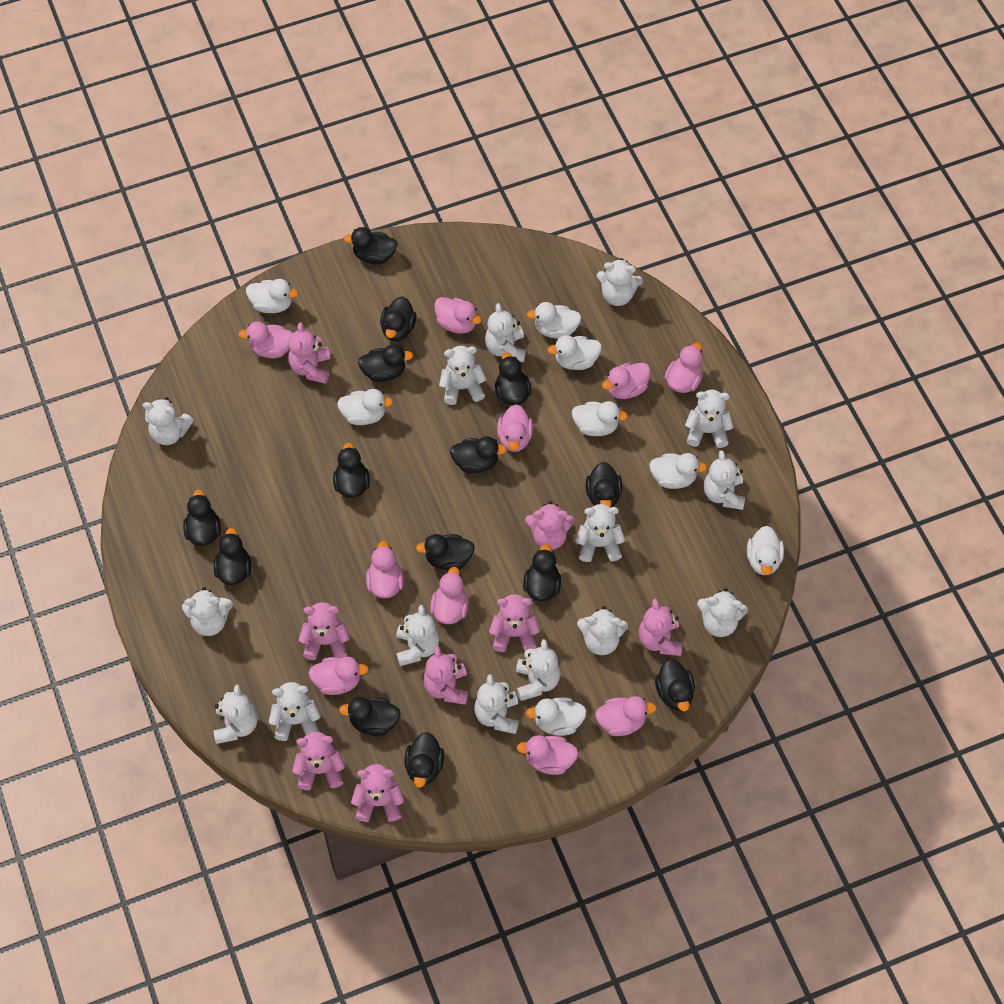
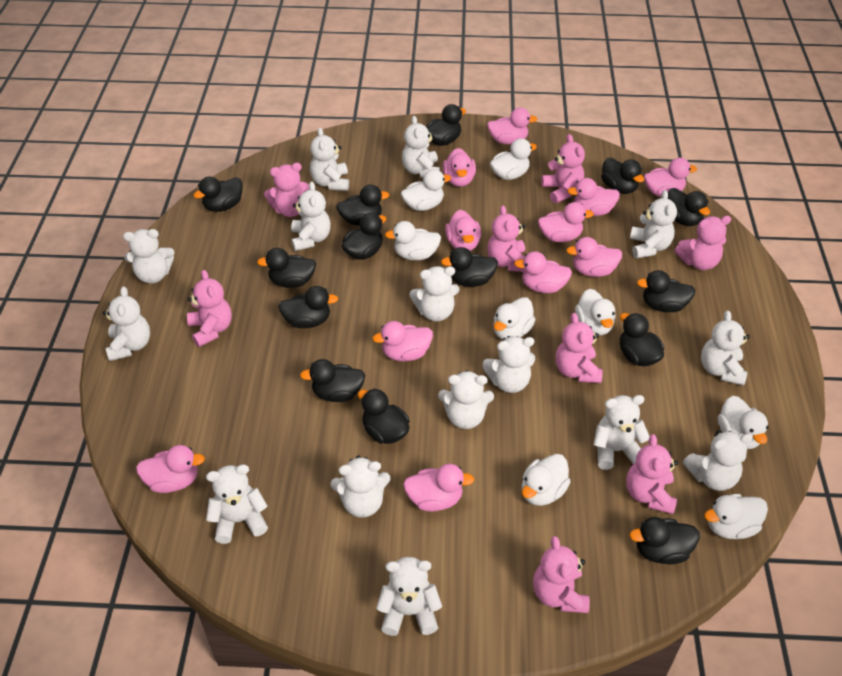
pink duck: [238,322,293,358] [308,657,369,695] [366,541,404,598] [430,567,469,624] [434,297,482,334] [497,404,533,452] [517,735,578,775] [595,696,657,736] [602,363,651,399] [665,343,703,393] = 10 -> [136,445,205,493] [372,321,433,362] [403,464,474,512] [443,148,476,187] [445,210,481,251] [487,107,537,145] [514,251,572,293] [538,202,594,242] [566,237,622,277] [567,178,620,216] [644,158,697,197] = 11

